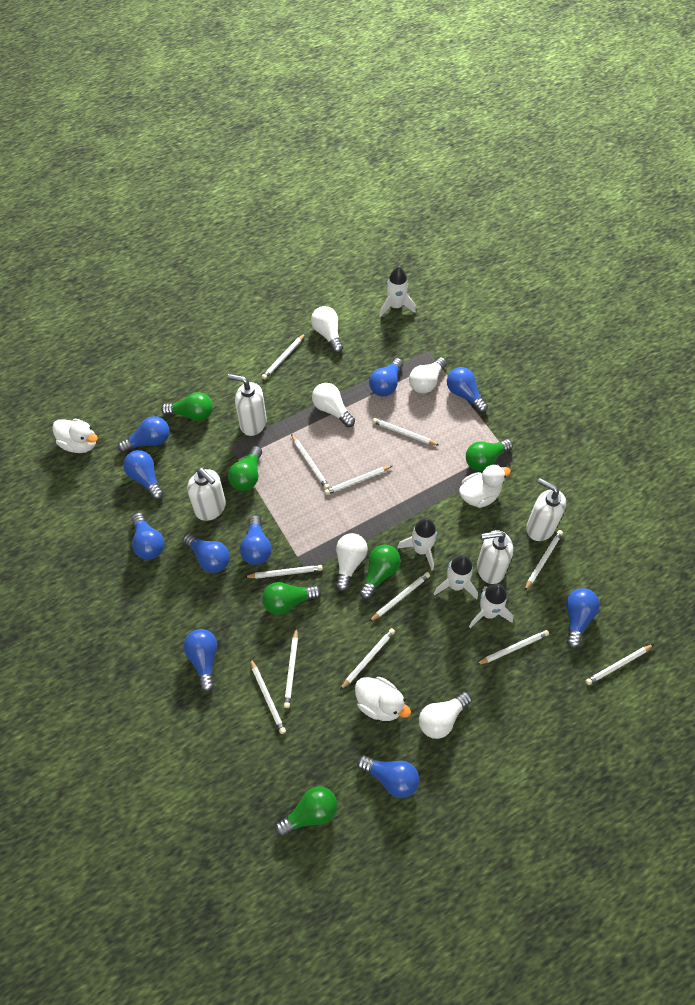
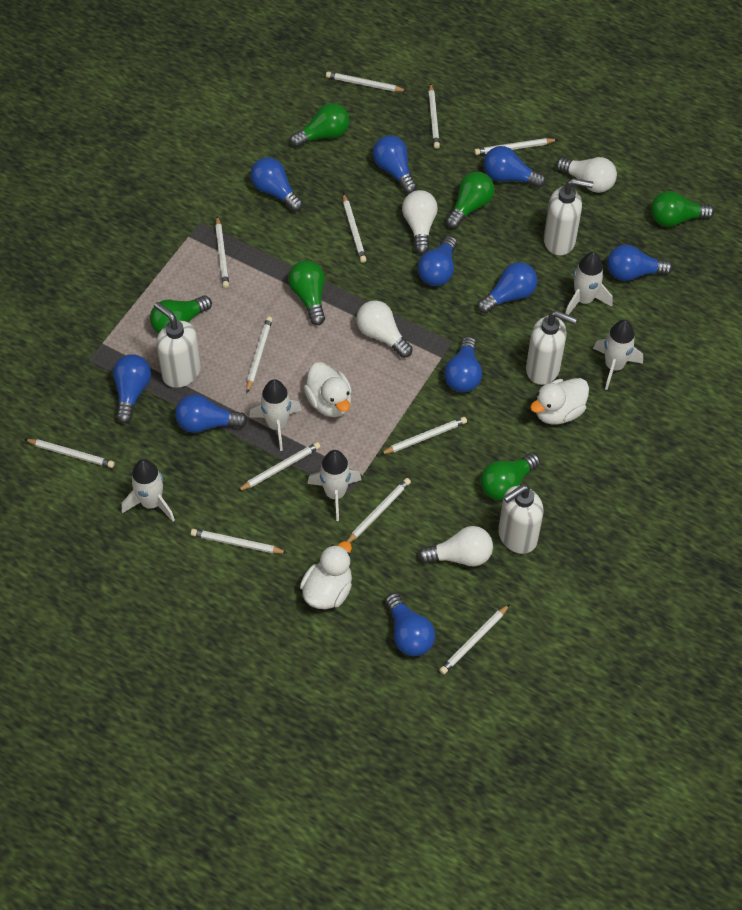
white light bulb: [311,306,343,353] [312,383,355,427] [336,533,368,591] [409,357,447,394] [419,692,472,739] = 5 -> [356,300,413,358] [402,190,438,254] [418,526,493,566] [556,157,617,193] = 4
white rocket: [379,267,416,317] [397,518,437,570] [433,555,478,600] [469,584,514,628] = 4 -> [121,459,175,522] [249,379,302,451] [307,450,361,521] [565,252,613,315] [593,320,643,390] = 5

